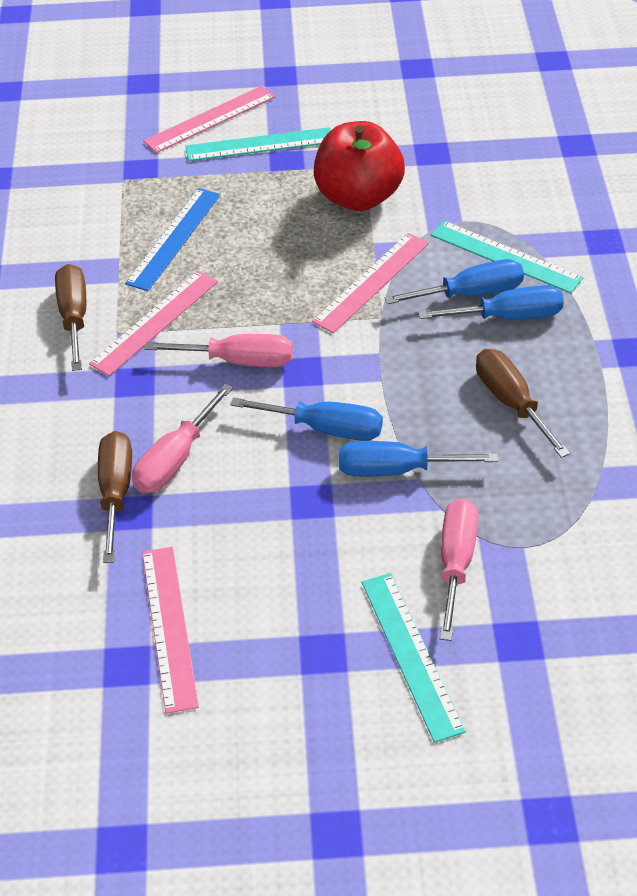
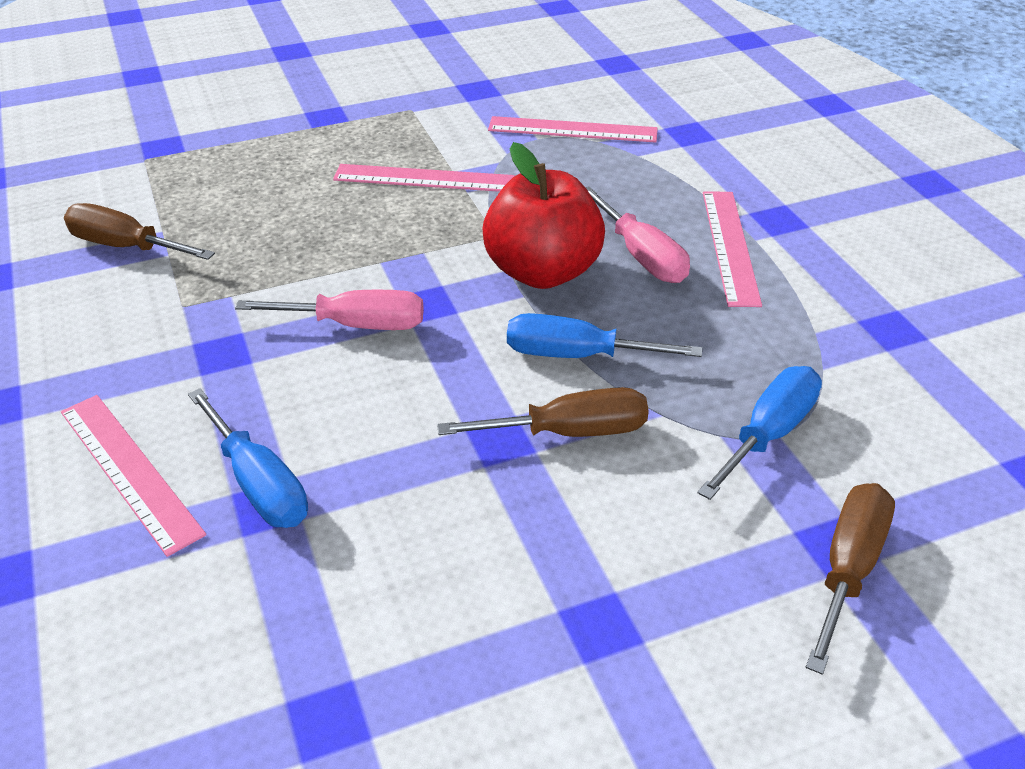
blue ruler: [125,188,220,291] = 1 -> none = 0
blue screwdriver: [230,397,383,441] [339,441,498,477] [384,259,524,304] [418,285,564,320] = 4 -> [188,388,308,528] [507,313,702,358] [697,366,822,500] = 3
pink screwdriver: [132,384,233,493] [144,334,292,367] [440,498,478,641] = 3 -> [235,290,424,330] [586,187,690,283] = 2
turquoise ruler: [185,127,331,161] [362,573,466,743] [431,221,583,294] = 3 -> none = 0

